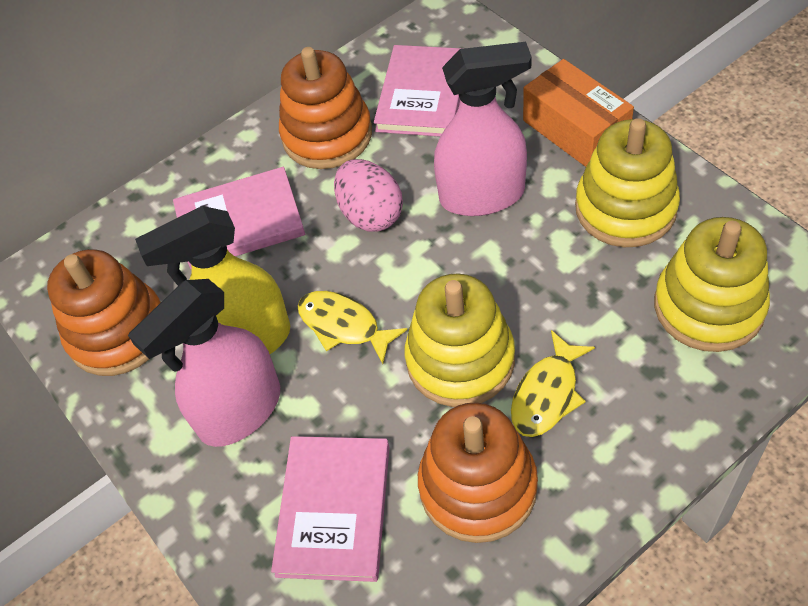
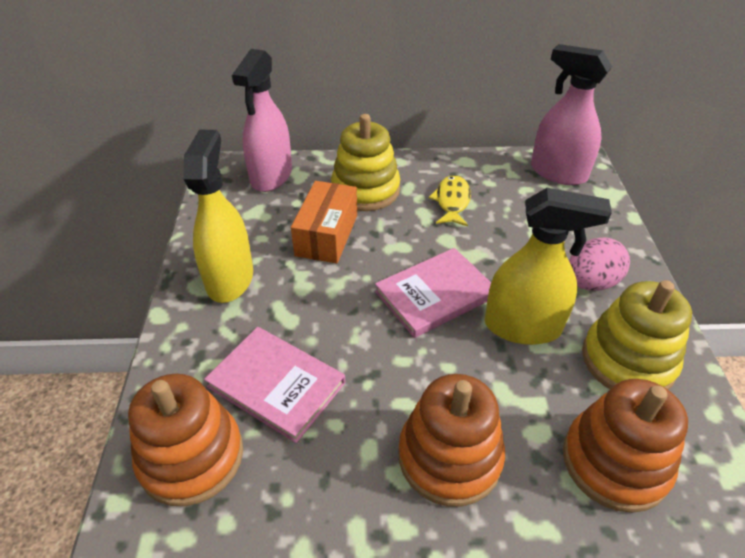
pink book: [173,167,305,270] [271,436,389,582] [374,45,464,136] = 3 -> [204,327,345,443] [375,248,491,338] = 2
yellow fish: [298,291,407,364] [511,330,595,437] = 2 -> [429,175,471,226] = 1
yellow spray bottle: [135,206,290,354] = 1 -> [184,130,253,303] [485,188,612,345] = 2
yellow stacking toy: [405,273,515,407] [575,118,680,247] [654,217,770,352] = 3 -> [331,114,400,211] [582,280,692,390] = 2

